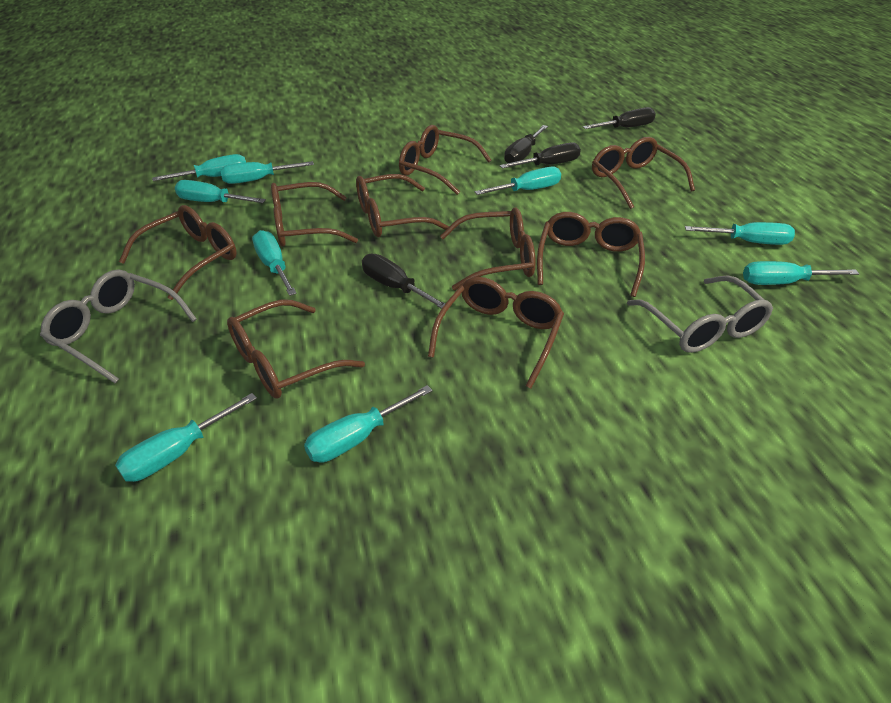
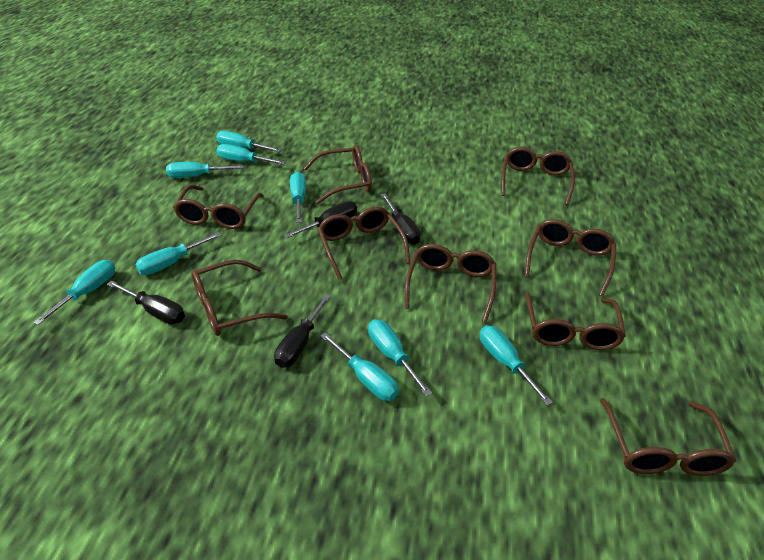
grey glasses: [40,270,197,383] [627,275,773,353] = 2 -> none = 0

